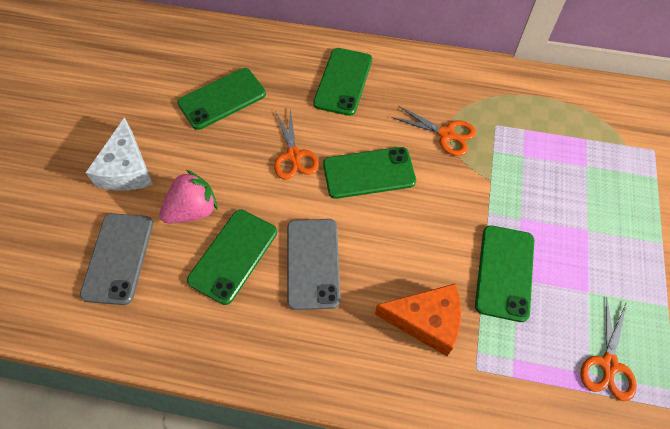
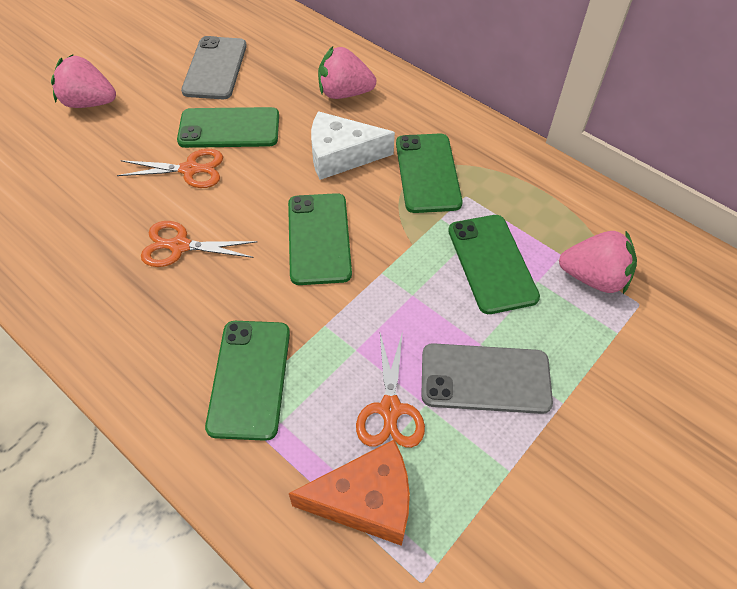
pink strawberry: [160,170,217,223] = 1 -> [51,54,116,108] [318,46,376,99] [559,231,637,294] = 3

